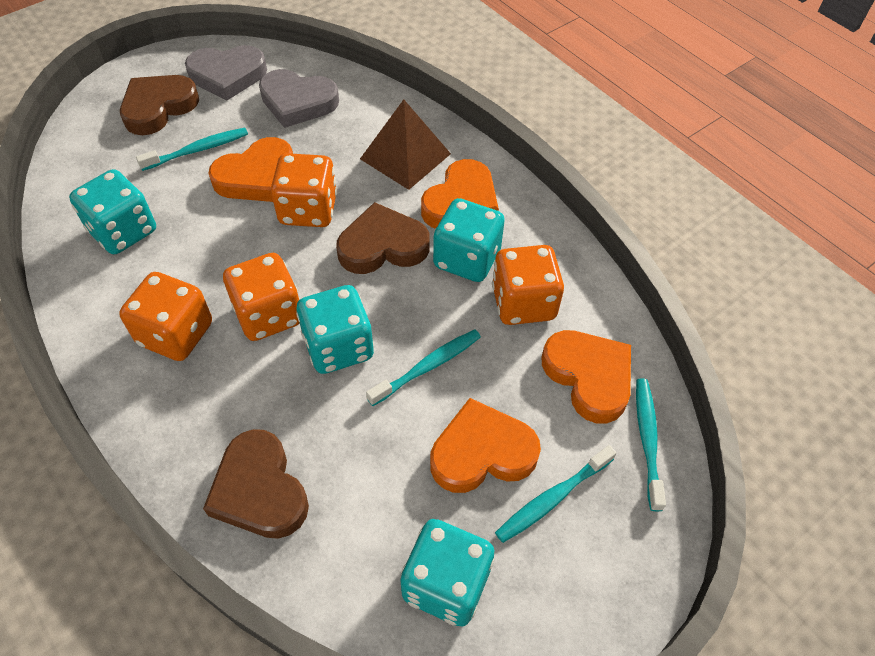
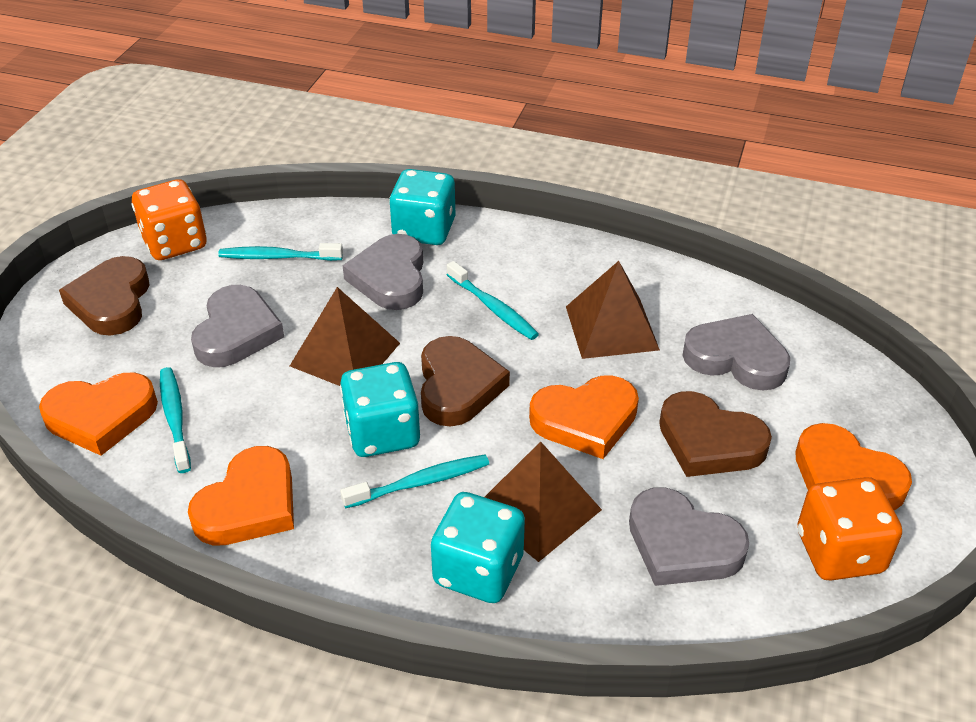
brown pyramid: [360,99,451,190] = 1 -> [290,287,400,386] [485,441,602,562] [566,261,660,359] = 3
grey heart: [185,45,267,101] [259,69,339,128] = 2 -> [191,285,284,367] [343,234,423,310] [629,487,749,586] [682,314,790,391] = 4
orange dice: [119,272,212,361] [223,253,300,341] [271,153,337,227] [492,245,564,325] = 4 -> [132,179,207,260] [797,477,902,581] = 2
turquoise dice: [69,169,156,254] [296,285,374,374] [400,519,494,626] [433,198,505,282] = 4 -> [340,362,420,457] [389,169,455,245] [431,492,525,603] = 3

